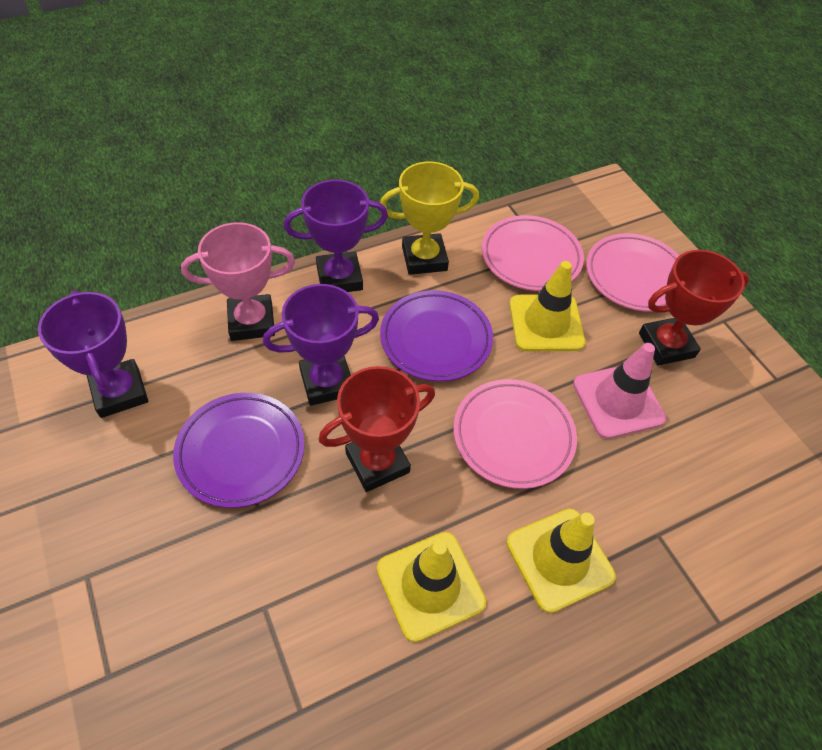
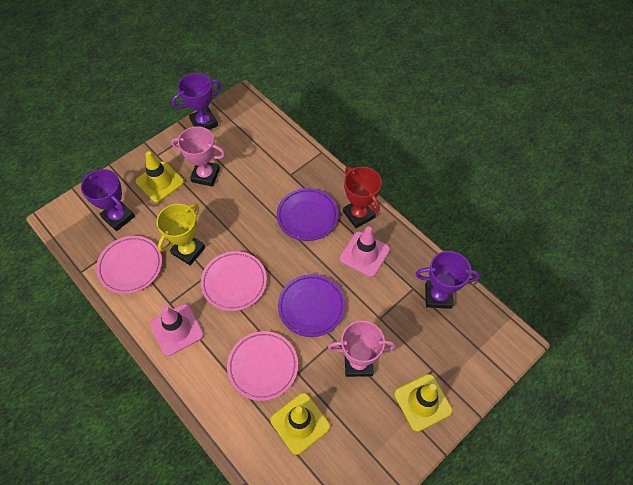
pink traffic cone: [573,343,666,439] = 1 -> [150,304,204,356] [340,227,390,277] = 2
pink trophy: [181,222,295,341] = 1 -> [171,126,225,187] [328,321,396,377] = 2
red trophy: [319,366,435,492] [639,250,749,366] = 2 -> [343,167,382,228] = 1

